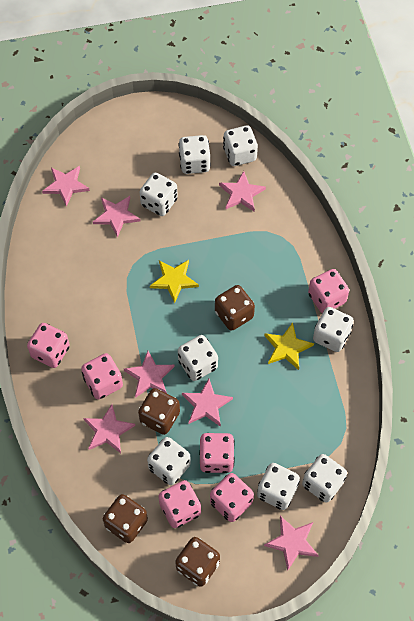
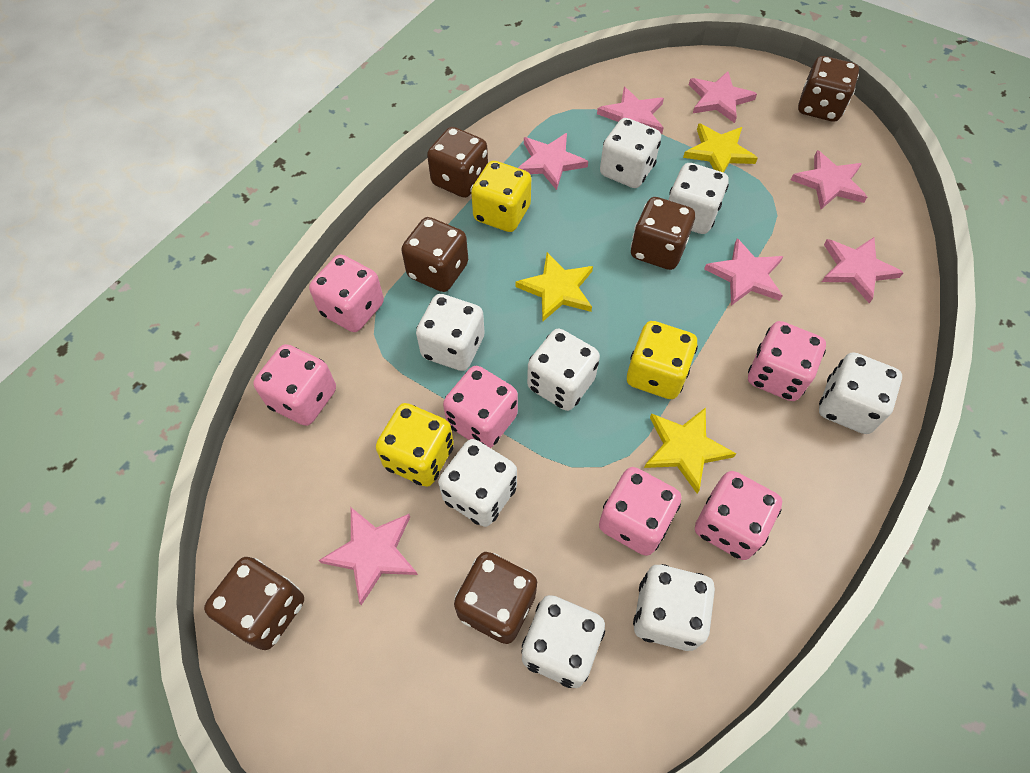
brown dice: [103,494,148,543] [138,388,180,435] [175,537,220,587] [215,285,255,331] = 4 -> [204,557,304,650] [401,217,468,292] [427,127,488,198] [454,552,537,644] [631,197,695,270] [798,56,859,122] = 6
yellow dice: none = 0 -> [376,403,454,487] [471,161,531,232] [627,321,698,399] = 3
yellow star: [150,260,199,303] [264,323,314,370] = 2 -> [515,252,593,322] [644,407,736,494] [683,123,758,173] = 3

